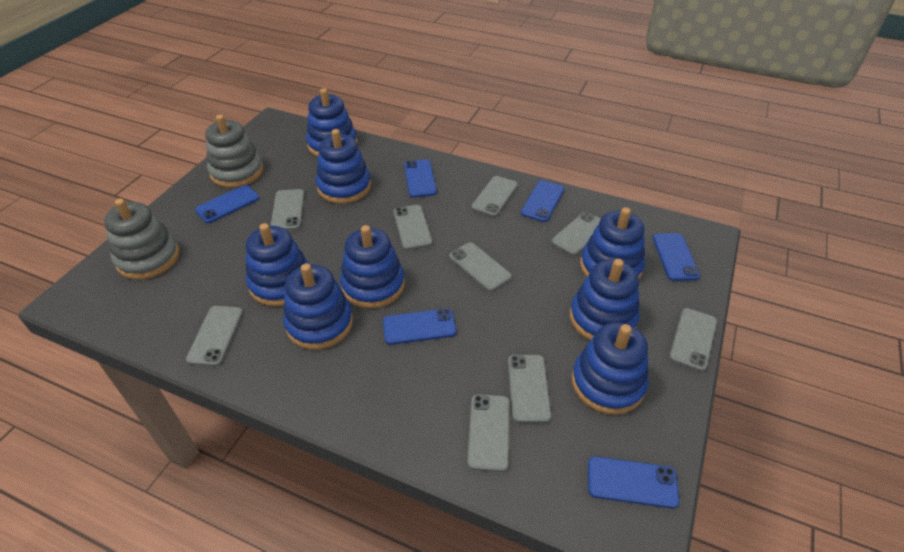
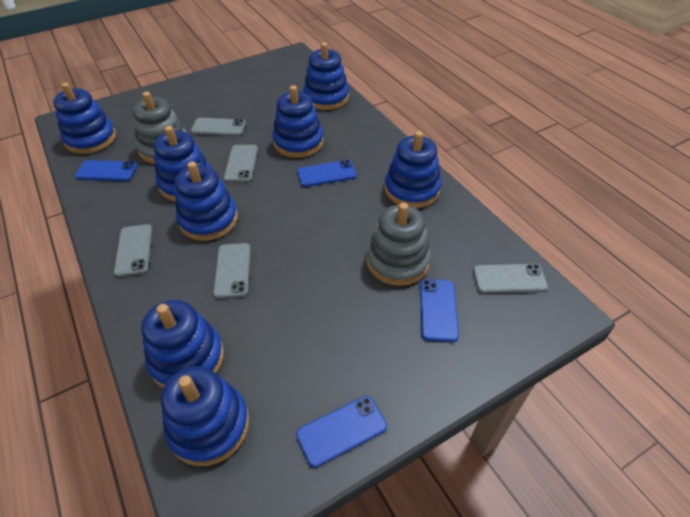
blue phone: [195,185,259,223] [383,308,456,345] [404,159,437,197] [521,180,564,222] [588,456,679,509] [653,233,700,281] = 6 -> [75,160,138,181] [296,396,387,468] [297,160,357,187] [420,279,459,342] = 4
grey phone: [186,306,243,367] [270,189,304,230] [393,205,433,250] [449,242,512,292] [467,394,510,472] [471,176,518,217] [508,355,552,423] [551,212,601,256] [669,308,717,371] = 9 -> [114,224,153,277] [191,118,246,136] [213,243,251,299] [224,145,258,182] [473,264,548,293] = 5

